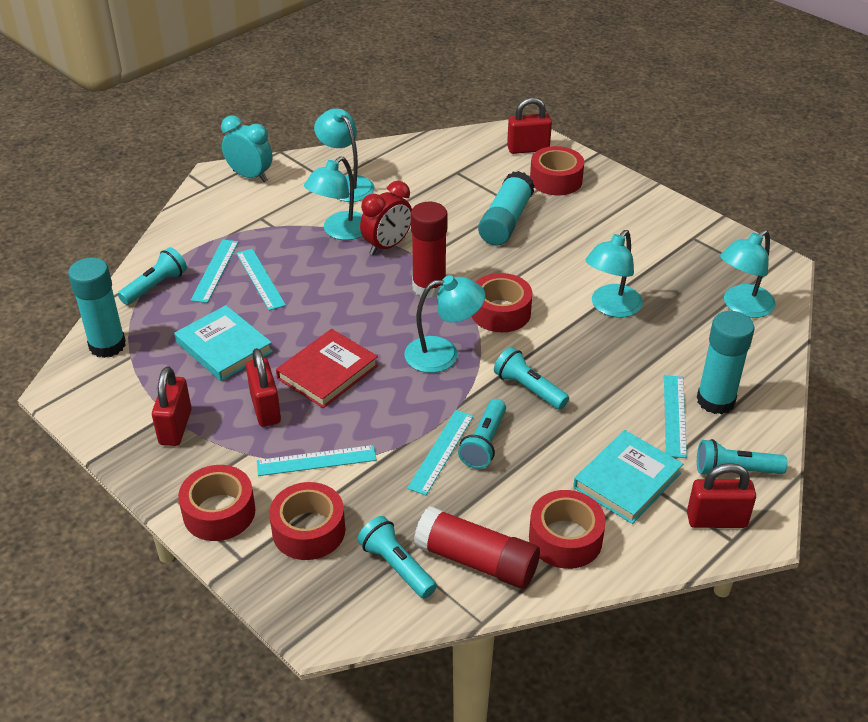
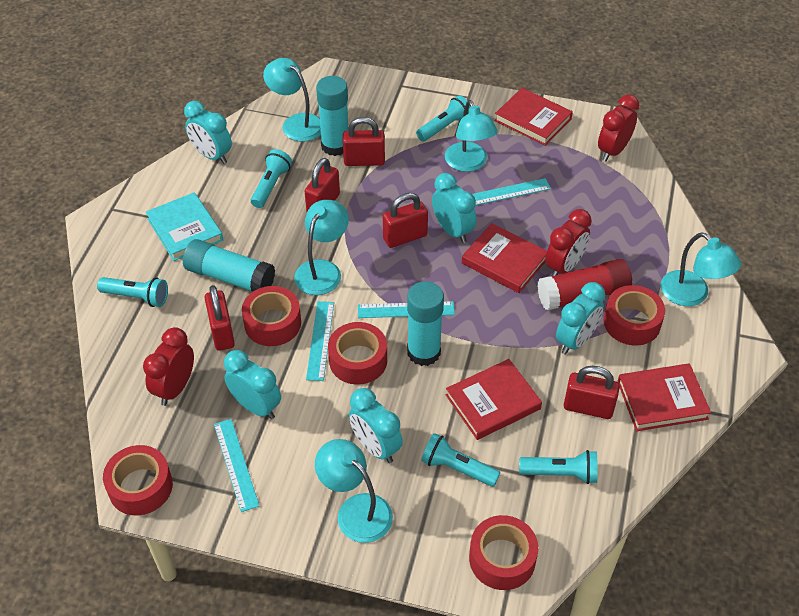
red book: [276,329,378,408] = 1 -> [446,359,542,440] [462,223,547,293] [494,88,573,146] [617,363,711,431] = 4
red clock: [360,181,412,255] = 1 -> [143,327,194,406] [545,209,592,276] [598,94,639,161] = 3
red glue stick: [411,202,448,298] [414,506,540,589] = 2 -> [537,259,632,310] = 1
red padlock: [152,367,192,446] [246,348,281,427] [507,97,552,154] [687,463,756,528] = 4 -> [204,285,235,351] [305,158,340,212] [343,117,385,166] [383,193,428,248] [564,366,620,419] = 5
turquoise book: [174,305,273,381] [573,430,683,524] = 2 -> [146,192,223,261] = 1
turquoise clock: [221,115,273,182] = 1 -> [184,101,232,164] [224,350,281,419] [349,388,403,463] [432,173,476,243] [556,282,605,355] = 5
turquoise ruler: [191,240,238,303] [236,249,286,311] [257,445,377,476] [407,410,474,495] [664,375,687,458] = 5 -> [214,419,259,512] [306,301,334,381] [358,301,455,318] [472,178,551,206] = 4

